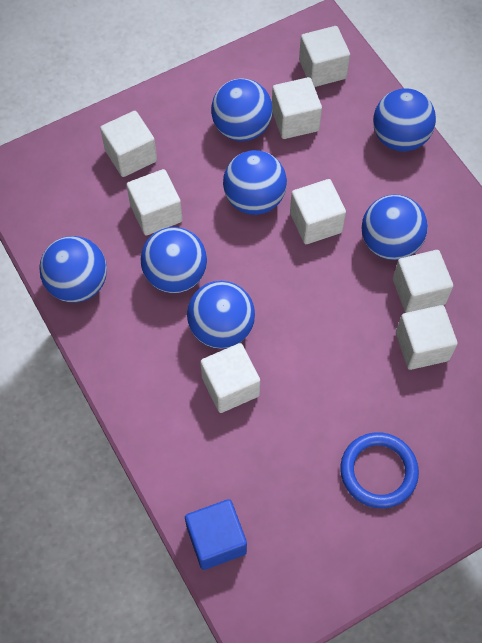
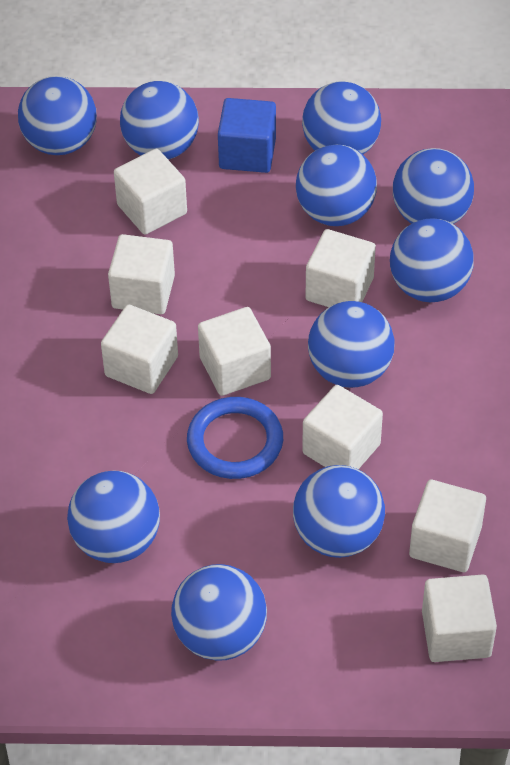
blue ball: [39,236,107,302] [141,227,207,293] [187,281,255,349] [211,78,273,141] [223,150,287,215] [362,195,428,260] [373,88,436,151] = 7 -> [18,76,97,155] [67,470,160,563] [120,81,199,160] [171,564,267,661] [293,465,385,558] [296,145,377,226] [302,82,381,154] [308,301,394,388] [390,219,474,302] [393,148,474,224] = 10

